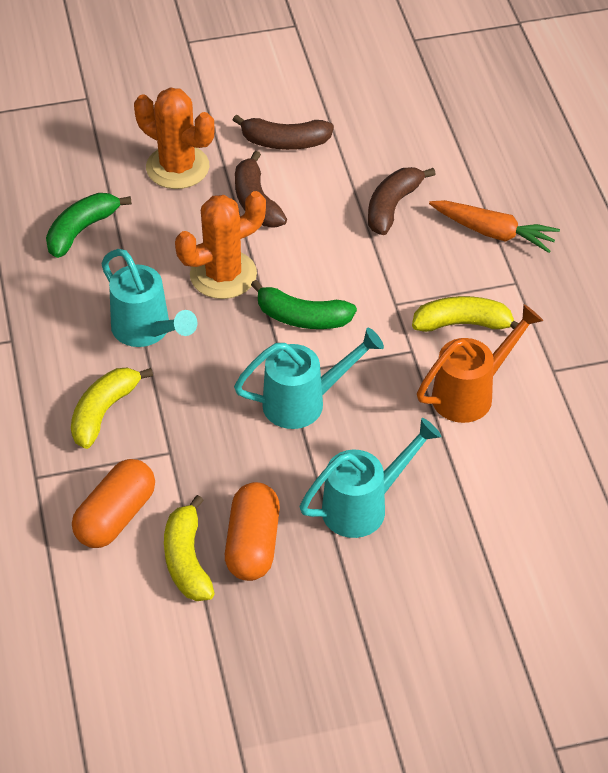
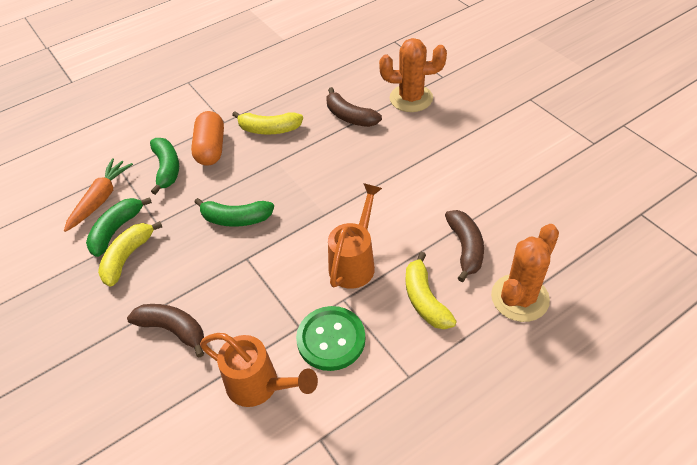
green banana: [46,193,132,258] [251,280,357,329] = 2 -> [86,197,152,257] [150,138,179,195] [194,198,274,227] = 3
green button: none = 0 -> [296,306,365,371] = 1
orange capsule: [72,459,155,548] [225,482,280,581] = 2 -> [191,111,224,166] = 1
orange watering can: [417,304,543,423] = 1 -> [200,333,318,407] [328,183,382,289] = 2
turquoise watering can: [101,249,197,347] [234,328,384,429] [300,418,442,538] = 3 -> none = 0

